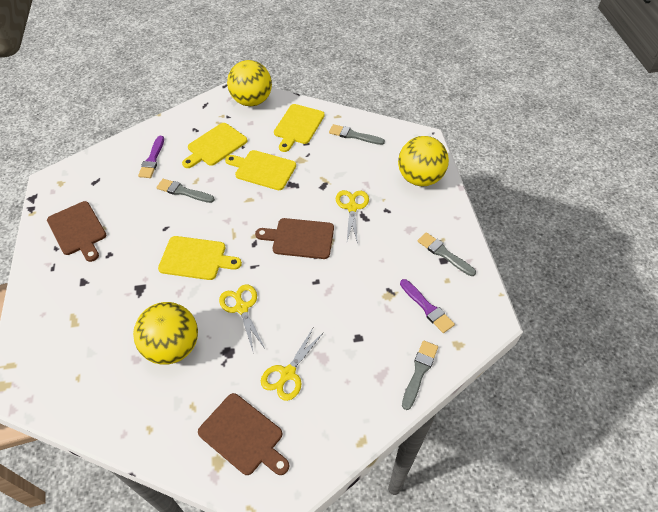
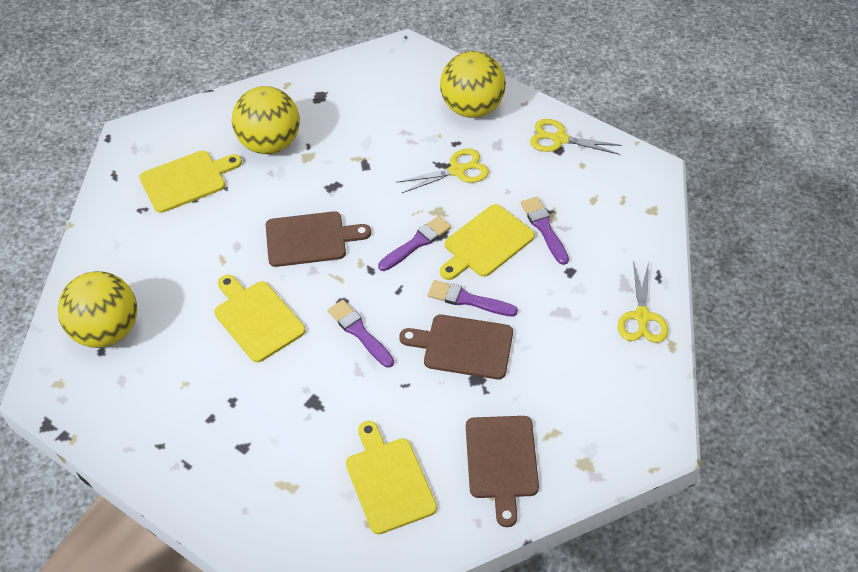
grey brush: [156,179,215,203] [329,124,385,145] [402,340,438,410] [417,232,476,276] = 4 -> none = 0
purple brush: [138,136,164,178] [400,279,455,333] = 2 -> [328,300,394,368] [378,216,451,271] [428,280,518,317] [521,197,569,265] = 4

